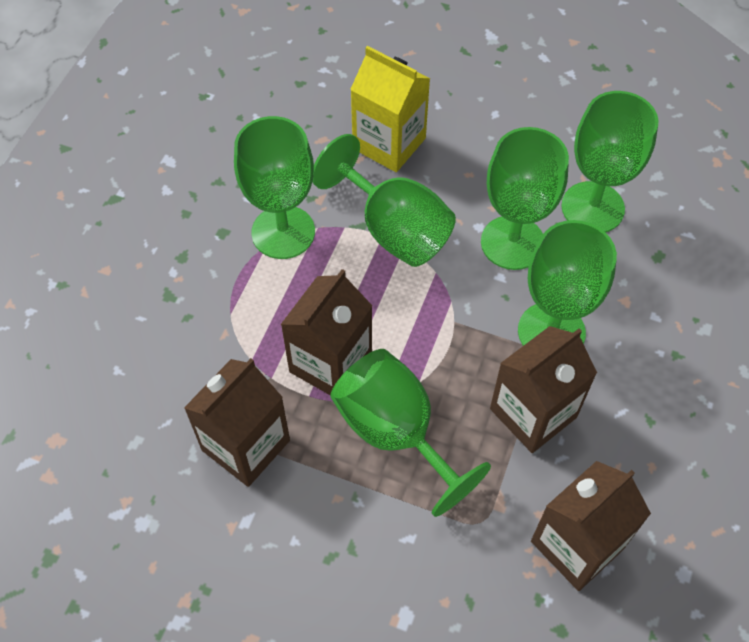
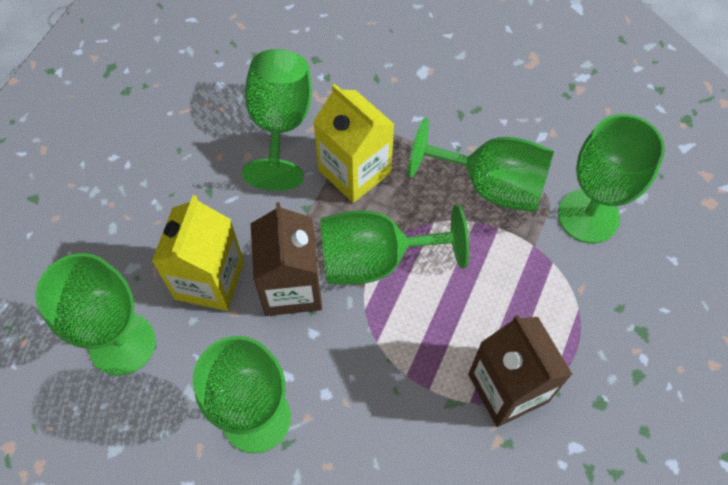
brown carton: [184,358,290,487] [280,269,372,396] [490,326,597,453] [531,461,651,591] = 4 -> [251,202,322,316] [468,315,572,427] = 2
yellow carton: [350,46,430,172] = 1 -> [152,195,244,311] [313,83,394,203] = 2

